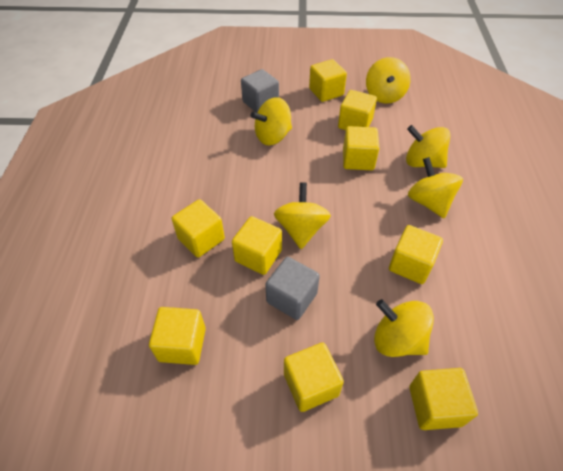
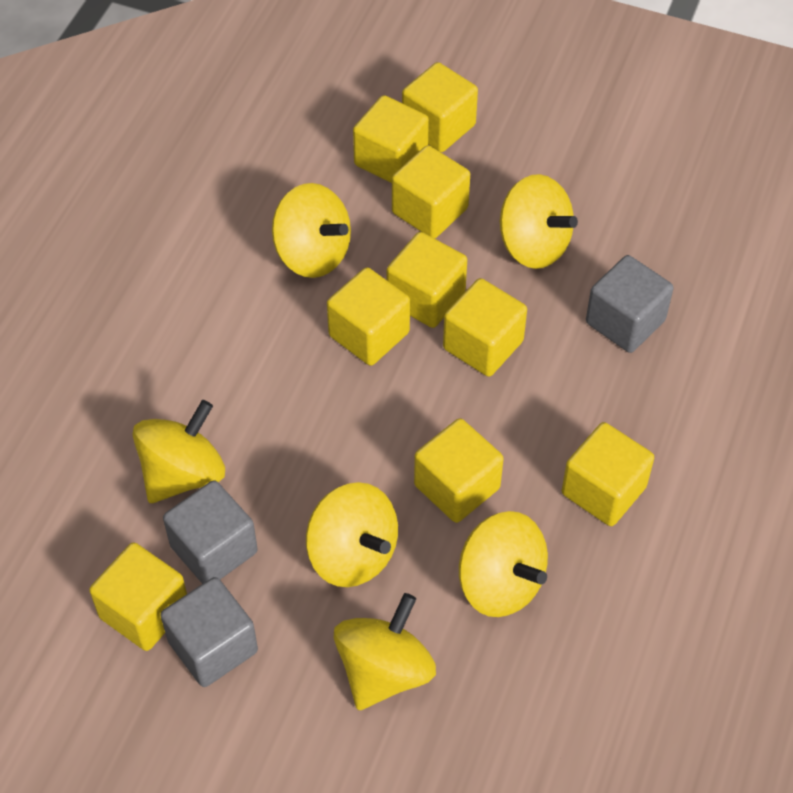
grey cube: [241,69,279,113] [265,257,320,320] = 2 -> [160,577,258,687] [163,480,258,584] [586,255,673,353] = 3

